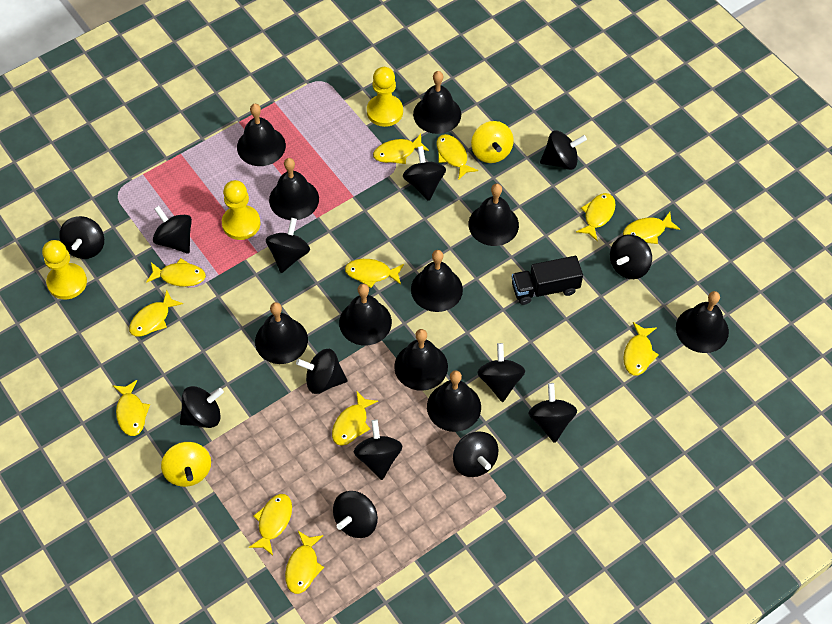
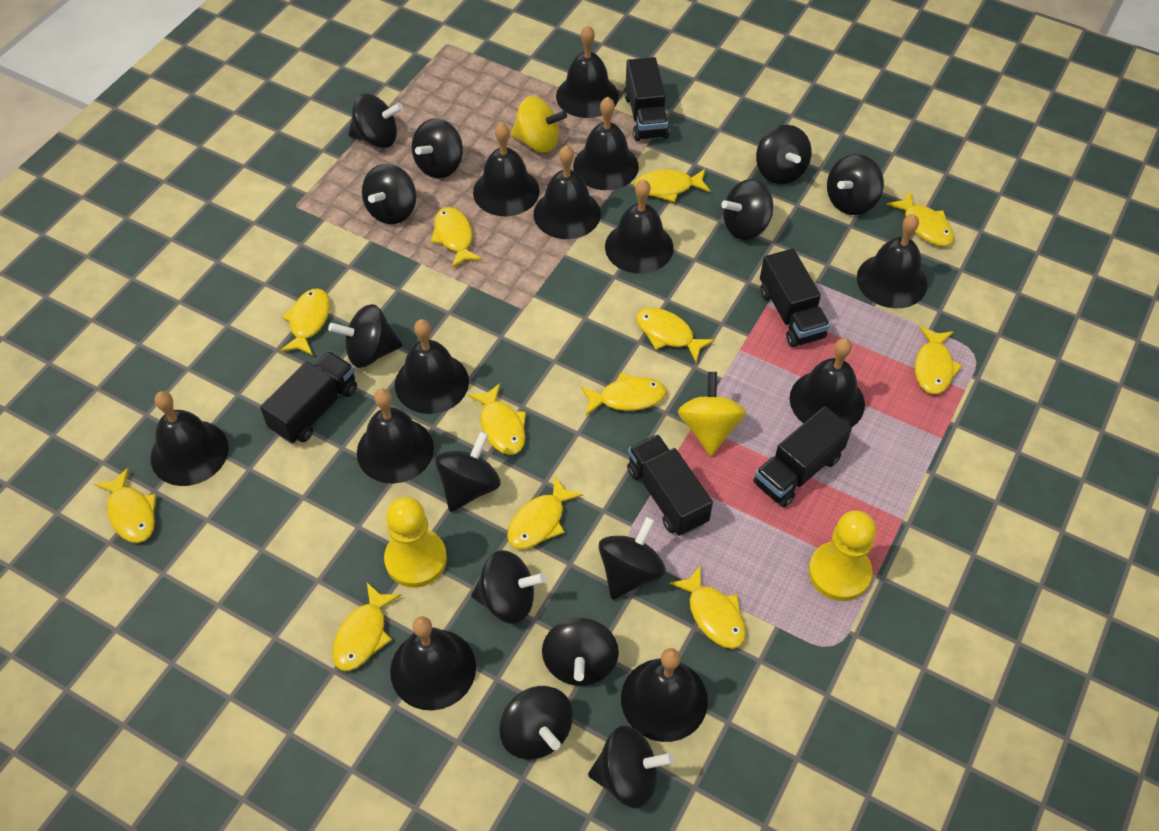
black bell: [237,104,286,166] [255,302,308,364] [269,158,319,220] [339,284,392,346] [394,329,448,391] [411,250,463,312] [413,71,461,134] [427,370,481,432] [468,184,519,246] [676,291,729,353] = 10 -> [151,391,229,486] [357,389,434,484] [390,616,476,710] [395,319,469,414] [473,122,540,216] [534,145,601,239] [556,25,619,118] [573,97,639,190] [605,179,674,274] [621,648,708,742] [790,338,865,427] [857,214,927,308] = 12
black truck: [512,256,583,305] = 1 -> [260,351,357,444] [624,57,670,141] [627,434,713,536] [753,406,852,507] [760,249,830,347] = 5
yellow pawn: [42,240,87,300] [222,180,260,240] [367,67,403,127] = 3 -> [384,497,447,588] [808,510,876,601] = 2

